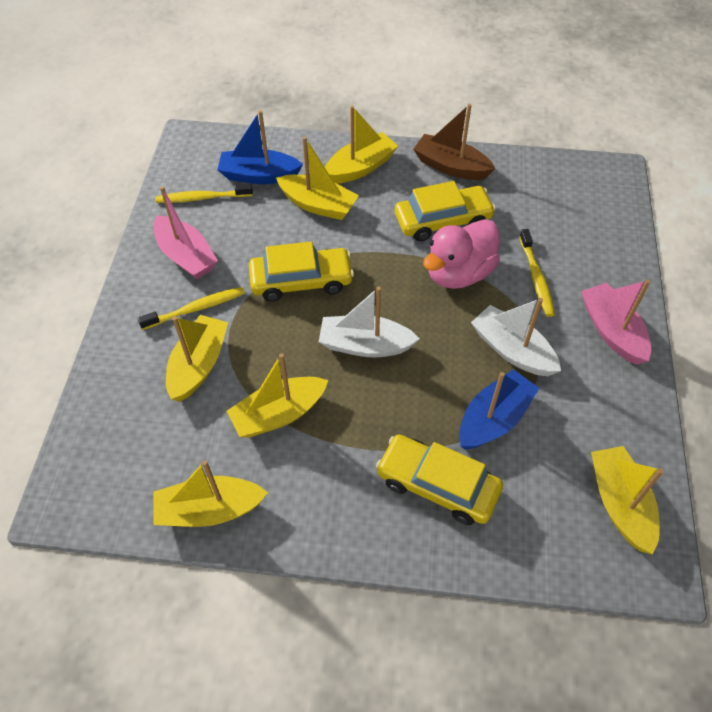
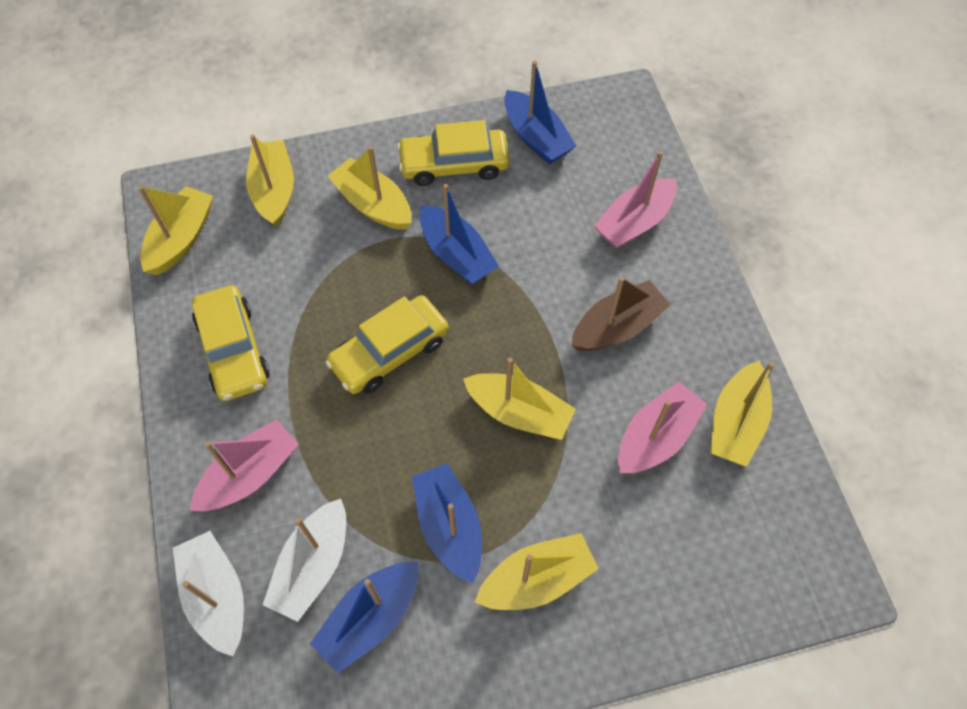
blue boat: [217,110,303,184] [459,369,539,450] = 2 -> [310,562,418,673] [412,464,482,584] [420,184,499,285] [504,60,576,164] = 4
pink boat: [153,186,218,279] [581,279,651,365] = 2 -> [190,419,299,511] [594,151,677,249] [618,382,707,473] = 3
pink duck: [423,219,500,289] = 1 -> none = 0
yellow toothbrush: [138,287,245,330] [155,183,253,203] [519,229,555,317] = 3 -> none = 0

